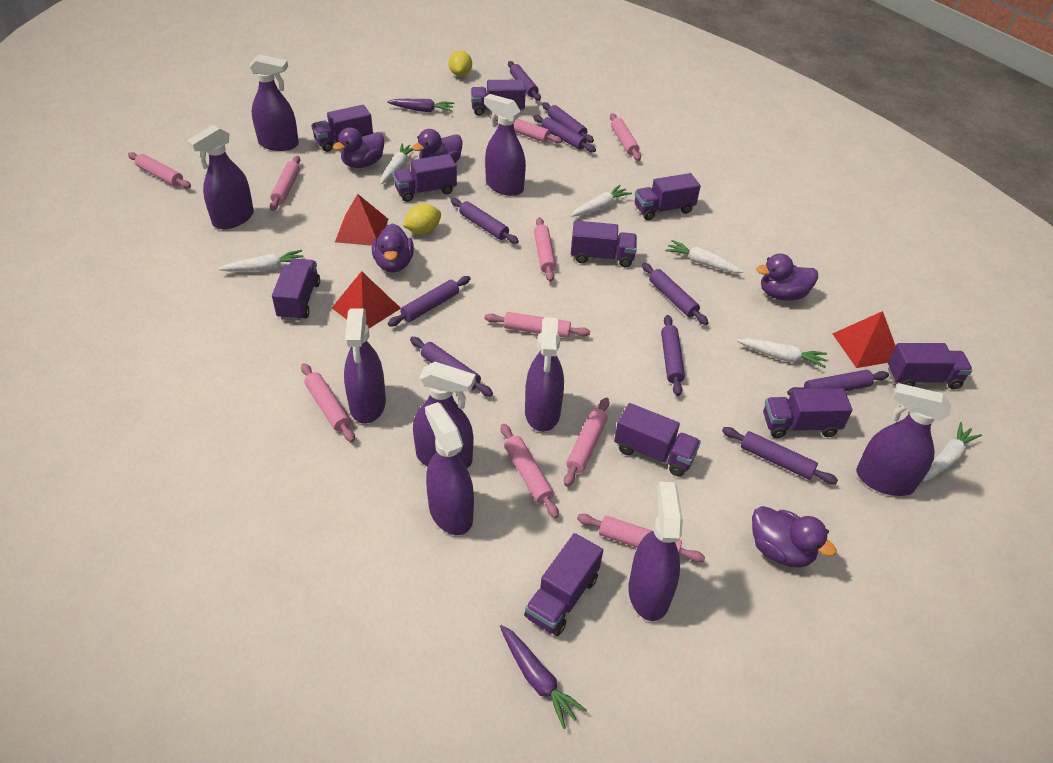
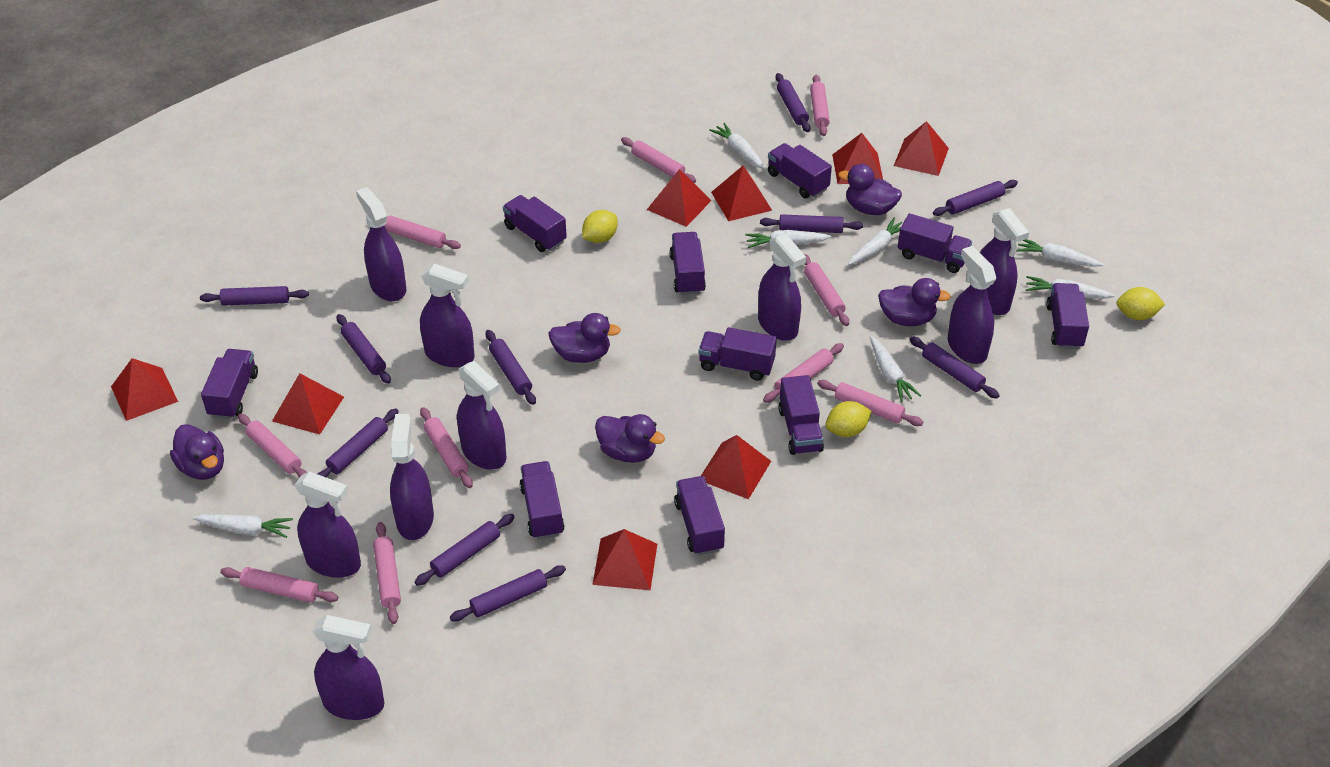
purple carrot: [387,99,454,112] [500,625,587,729] = 2 -> none = 0
red pyramid: [332,271,401,328] [335,194,388,246] [832,311,896,368] = 3 -> [111,358,178,421] [272,373,344,435] [592,529,657,590] [647,169,712,227] [701,435,771,499] [711,166,772,221] [832,133,883,184] [894,121,949,176] = 8
white carrot: [218,250,303,272] [380,143,413,184] [571,185,632,217] [665,240,744,273] [737,338,827,368] [923,422,982,482] = 6 -> [193,514,293,538] [709,123,765,169] [745,230,831,248] [848,218,903,265] [870,336,921,402] [1016,239,1104,267] [1026,276,1115,299] = 7
yellow lemon: [403,204,441,234] [449,50,472,76] = 2 -> [582,210,618,243] [825,401,872,437] [1116,287,1165,320] = 3

